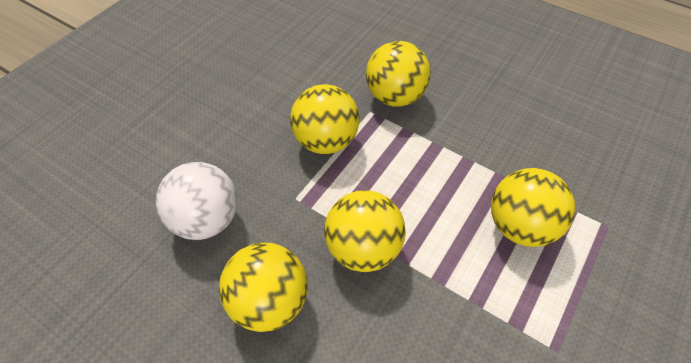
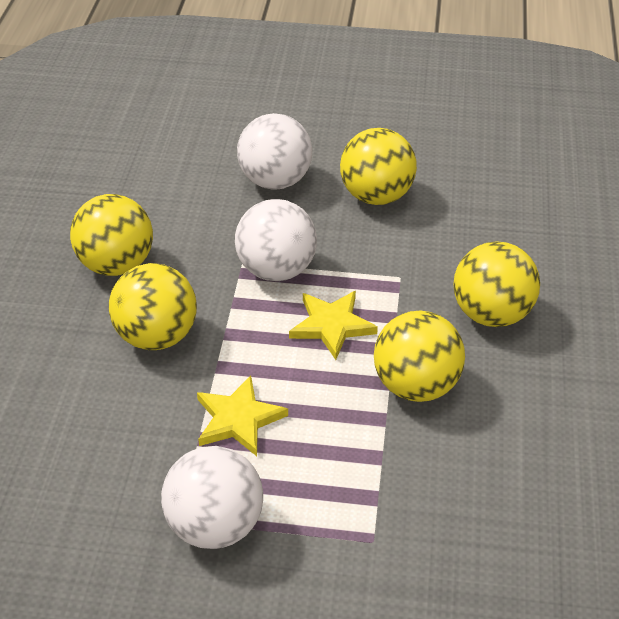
white ball: [156,162,237,240] = 1 -> [161,446,263,549] [235,199,317,281] [237,113,312,190] = 3
yellow star: none = 0 -> [197,375,288,456] [289,291,378,360] = 2

